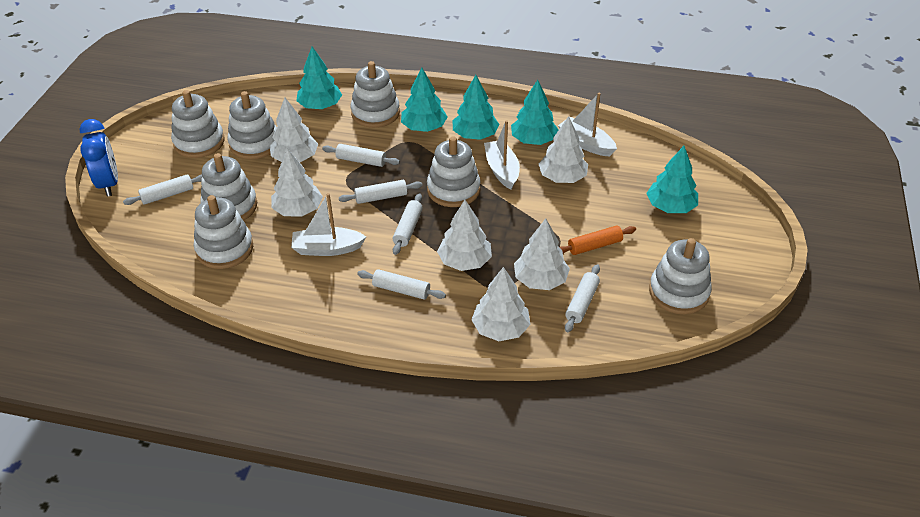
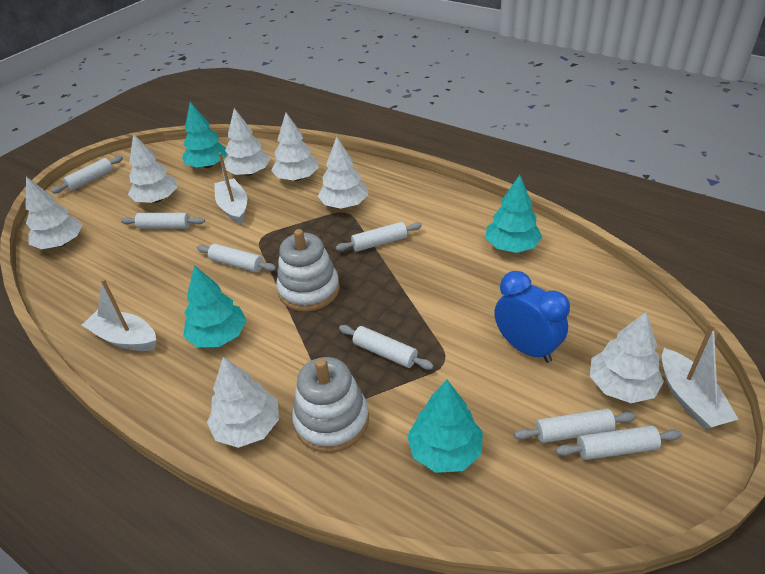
orange rolling pin: [560,225,636,255] = 1 -> none = 0
turquoise tree: [296,46,342,109] [401,67,448,132] [452,75,499,140] [511,80,559,145] [646,146,698,213] = 5 -> [182,102,227,168] [183,265,247,347] [407,380,483,473] [485,175,542,253] = 4
white rolling pin: [123,174,202,205] [322,144,400,167] [339,180,423,204] [357,269,446,300] [393,193,423,255] [565,264,600,332] = 6 -> [52,156,123,193] [121,213,205,229] [197,244,276,272] [336,222,422,252] [339,325,434,370] [514,409,636,443] [556,426,682,460] = 7
white stacking toy: [171,90,224,158] [193,195,253,269] [200,153,257,221] [227,91,277,160] [351,61,400,128] [427,137,481,207] [649,238,712,314] = 7 -> [276,229,340,312] [292,357,369,453] = 2
white tree: [269,98,318,162] [271,148,323,216] [437,200,492,271] [471,267,531,341] [514,218,570,290] [539,116,588,183] = 6 -> [26,177,83,249] [128,134,178,203] [207,357,279,448] [224,108,271,176] [271,113,319,181] [318,137,368,209] [590,312,664,403] = 7

